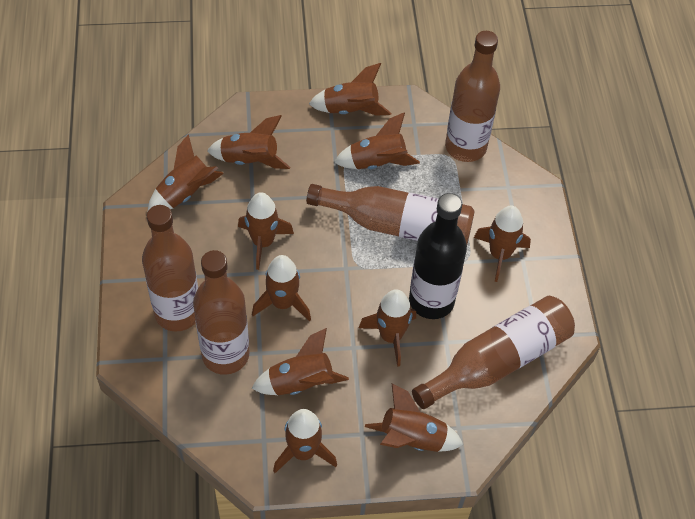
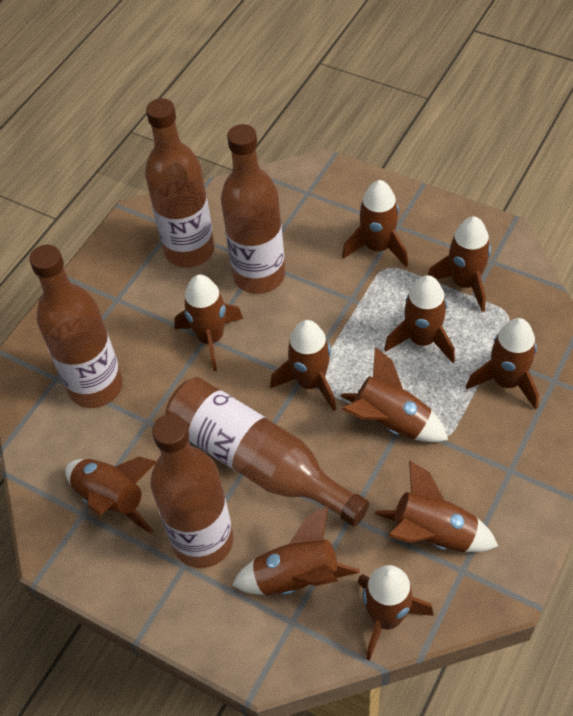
black bottle: [409,193,467,319] = 1 -> none = 0

